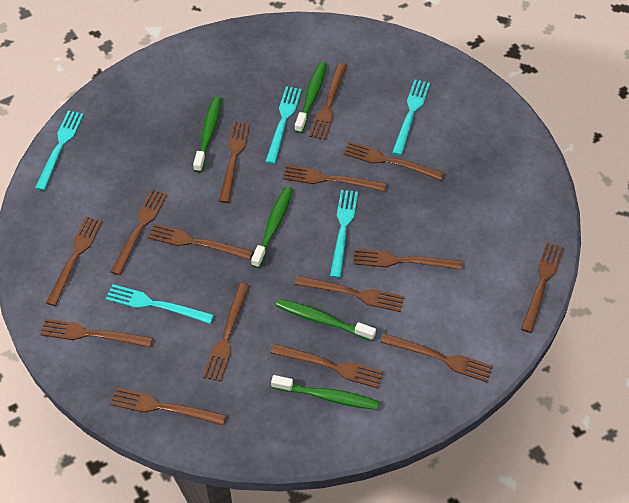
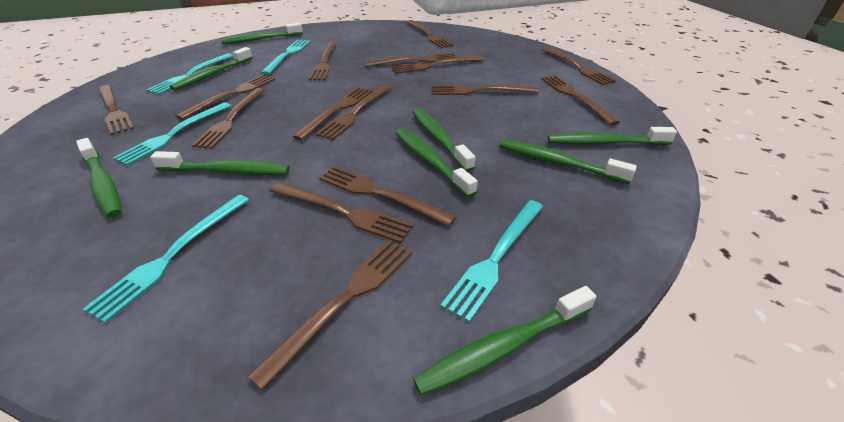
green toothbrush: [193,97,221,172] [251,187,293,268] [271,375,379,410] [276,299,376,341] [294,62,327,133] = 5 -> [76,138,122,218] [150,151,290,175] [170,47,253,91] [221,23,303,44] [396,129,478,198] [412,108,476,172] [413,286,597,396] [499,140,637,184] [547,127,677,145] = 9

